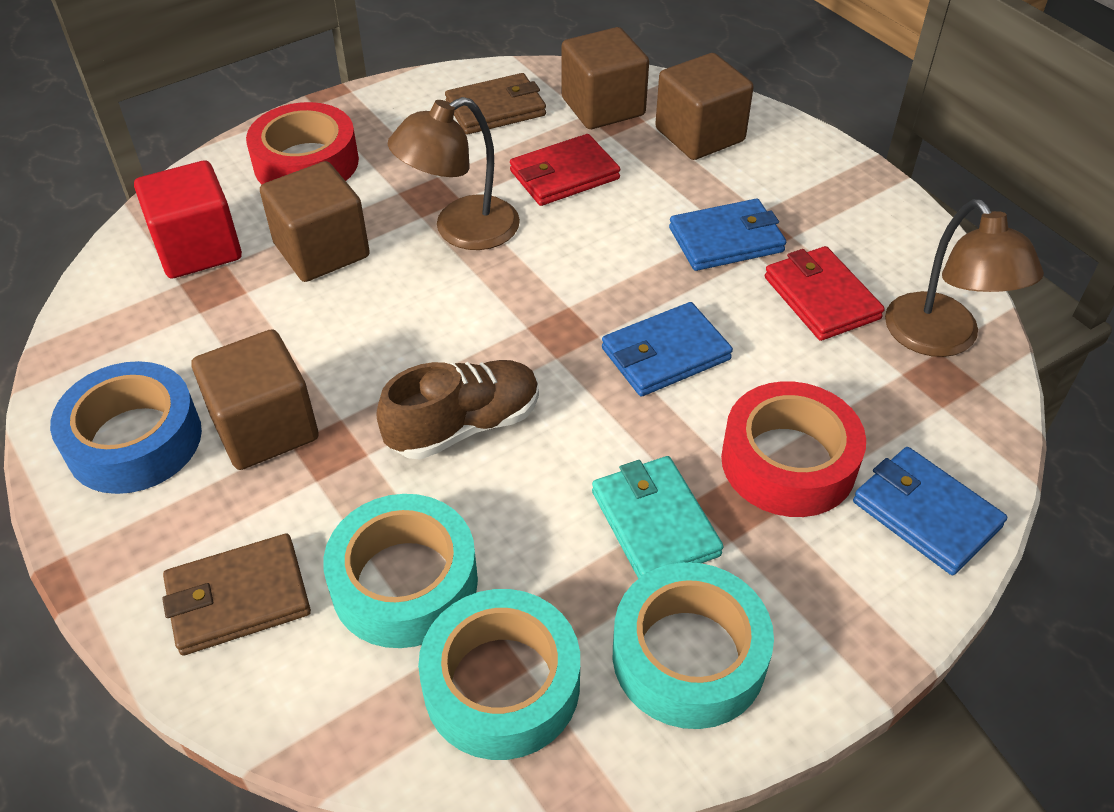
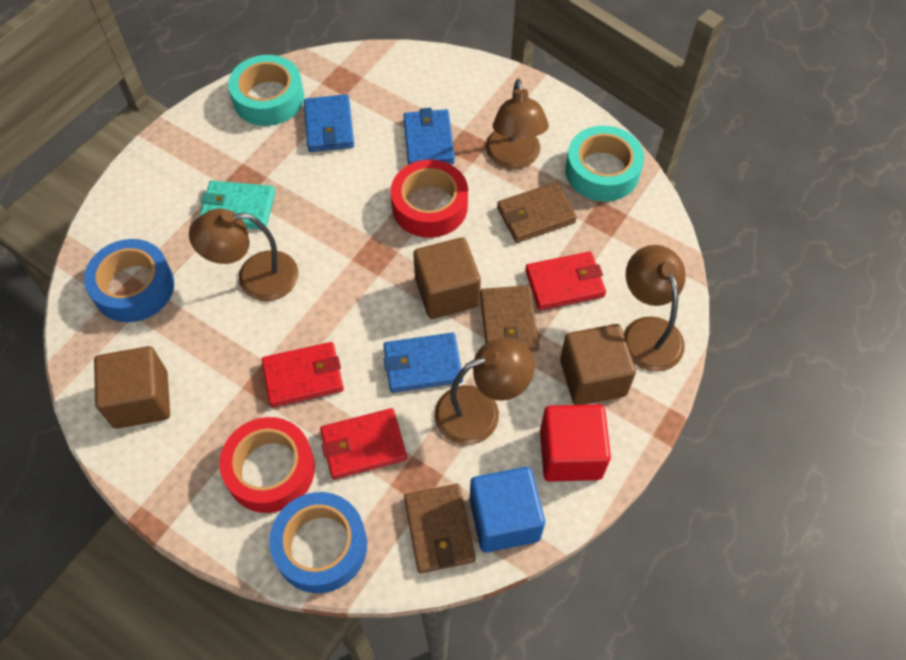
blue cube: none = 0 -> [470,467,545,553] = 1
blue tape: [50,361,202,494] = 1 -> [84,239,174,322] [269,492,367,593] = 2
brown cube: [192,329,319,470] [260,161,370,282] [562,27,649,129] [655,53,754,160] = 4 -> [94,346,170,429] [413,237,481,319] [560,324,636,405] = 3
brown lamp: [388,97,520,250] [885,199,1044,357] = 2 -> [189,209,299,301] [434,338,535,445] [485,79,549,169] [624,245,686,372] = 4
brown shoe: [376,360,539,460] = 1 -> none = 0
brown wallet: [162,533,311,656] [445,73,546,135] = 2 -> [404,484,476,573] [480,285,539,352] [497,182,577,243] = 3
red wallet: [510,134,620,206] [765,246,885,341] = 2 -> [262,342,344,407] [320,408,407,480] [525,251,606,310] = 3
turquoise tape: [323,494,478,648] [418,589,580,760] [613,562,774,729] = 3 -> [228,55,304,126] [565,126,644,201] = 2

